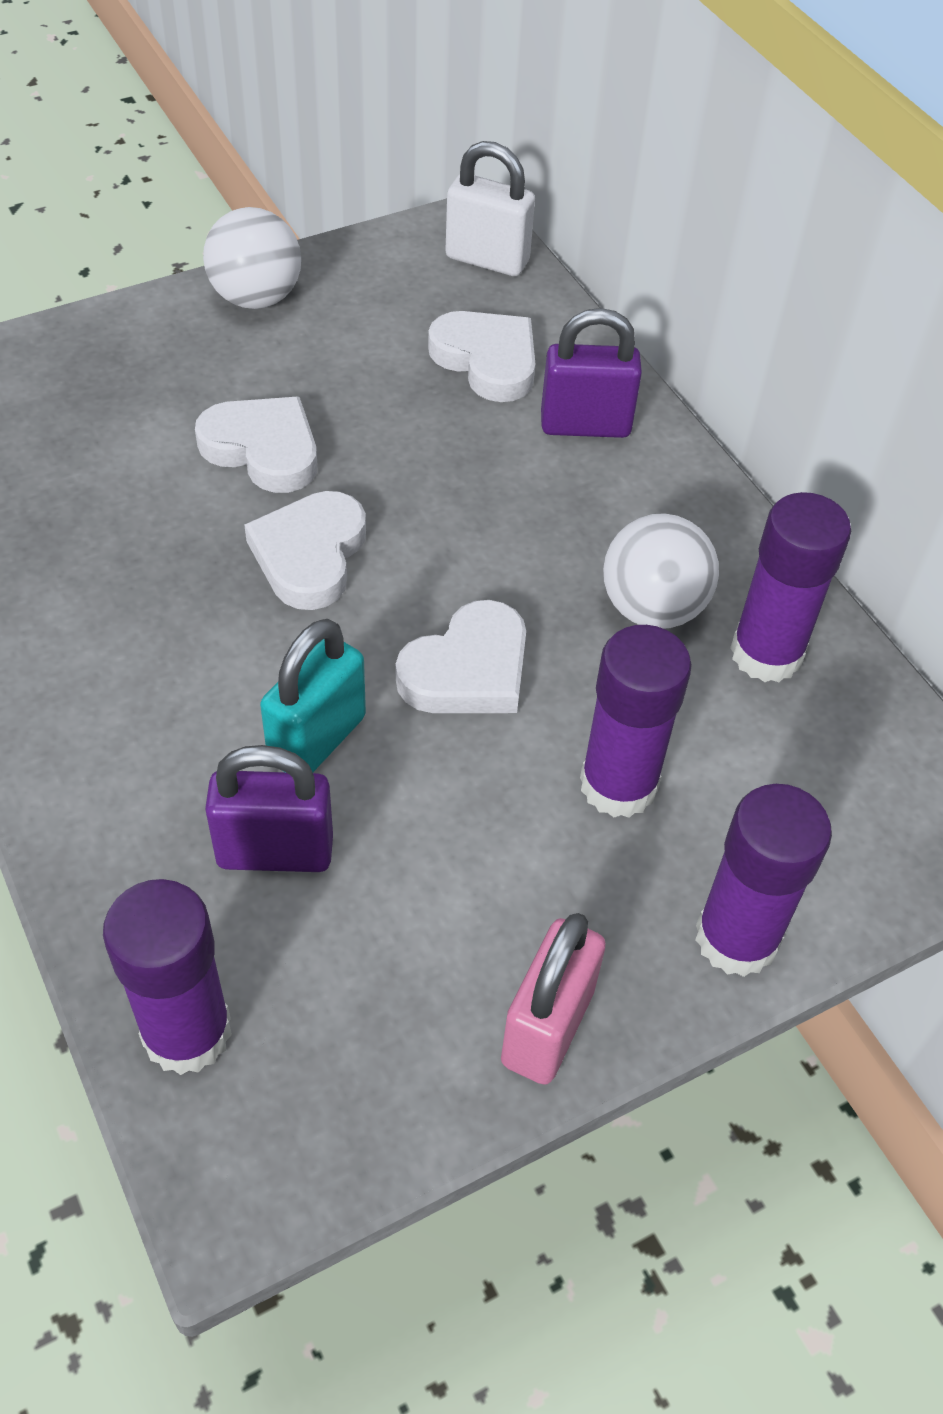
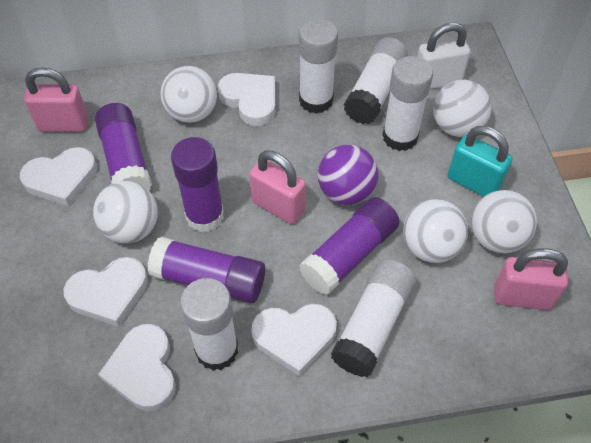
pink padlock: [501,913,606,1085] = 1 -> [24,67,88,132] [249,151,306,224] [494,248,568,310] = 3
purple ball: none = 0 -> [318,145,378,205] = 1
purple padlock: [205,745,333,872] [541,308,642,438] = 2 -> none = 0
white ball: [203,207,301,309] [603,513,719,629] = 2 -> [93,181,158,243] [161,66,217,123] [403,199,468,263] [433,80,491,137] [471,190,537,253] = 5
white glue stick: none = 0 -> [180,278,238,371] [299,19,338,113] [331,259,416,377] [344,37,408,124] [382,56,433,151] = 5
white heart: [195,397,317,493] [244,491,366,610] [396,600,526,713] [428,311,535,402] = 4 -> [20,147,97,206] [64,257,148,327] [98,324,176,411] [218,73,275,126] [251,304,337,376] = 5

